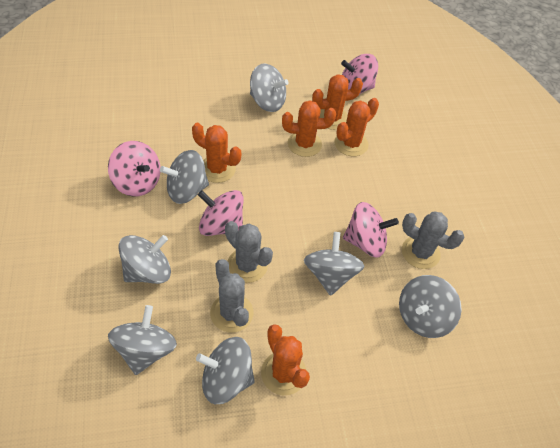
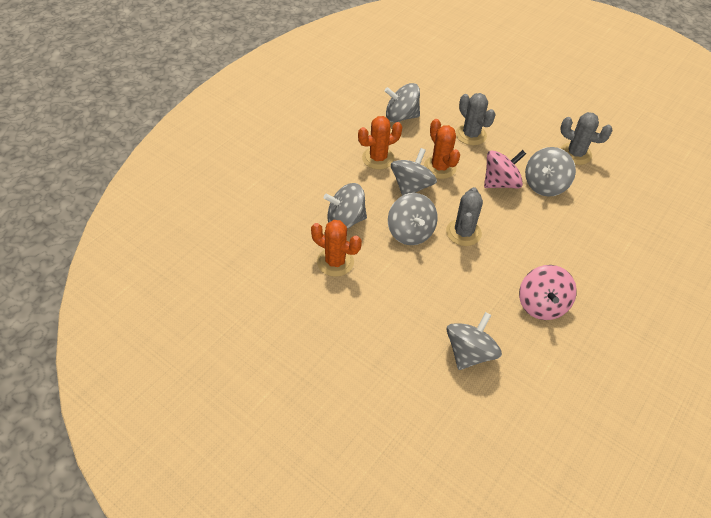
grey spinning top: [108,305,177,375] [118,235,171,284] [160,150,209,204] [196,337,255,404] [250,64,289,112] [304,232,365,296] [399,275,462,338] = 7 -> [324,183,367,229] [384,83,420,123] [388,193,438,245] [391,148,437,196] [447,312,502,370] [525,147,576,196] = 6
orange cactus: [192,123,241,183] [261,324,310,395] [282,100,336,157] [312,74,363,130] [334,98,379,156] = 5 -> [311,220,362,277] [358,116,402,169] [424,119,460,179] = 3
pink spinning top: [108,141,160,197] [198,190,243,236] [341,54,378,94] [343,202,399,258] = 4 -> [484,150,526,188] [519,265,577,320] = 2

